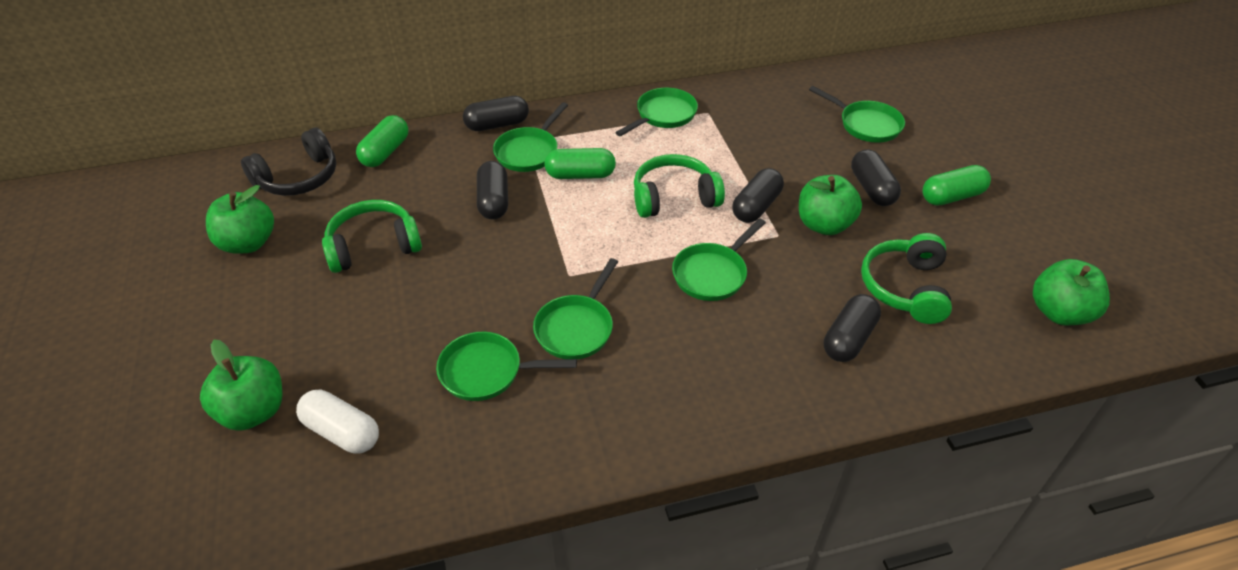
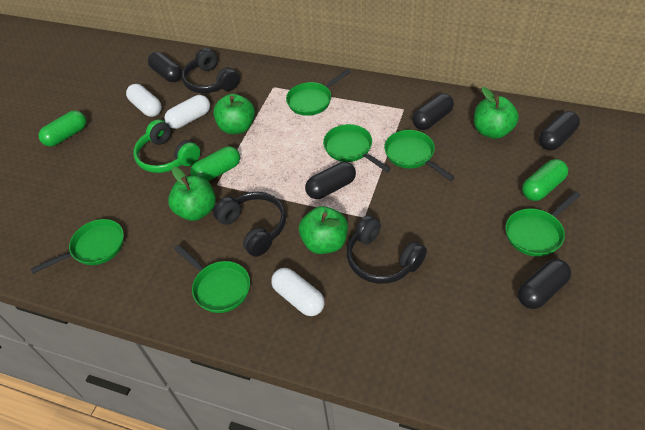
black headphones: [241,128,336,196] = 1 -> [181,48,240,93] [213,192,286,257] [347,215,427,284] = 3
green headphones: [322,200,422,273] [634,154,725,218] [861,233,952,324] = 3 -> [133,120,200,173] = 1
white capsule: [296,390,379,454] = 1 -> [126,84,162,117] [164,95,210,129] [271,268,325,316] = 3

